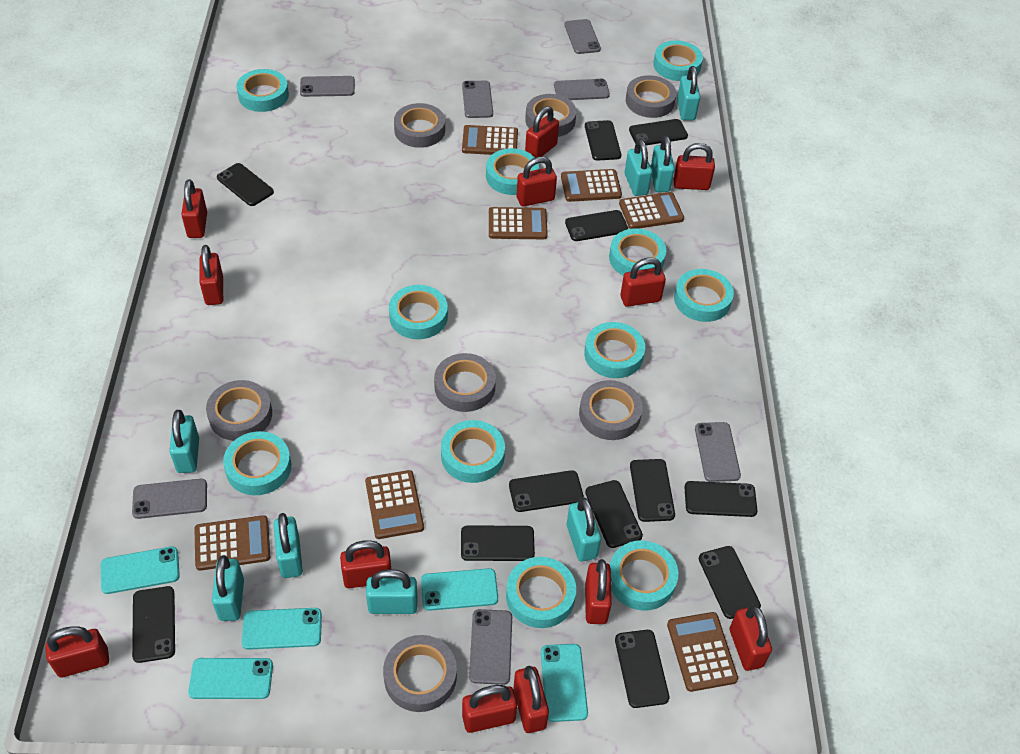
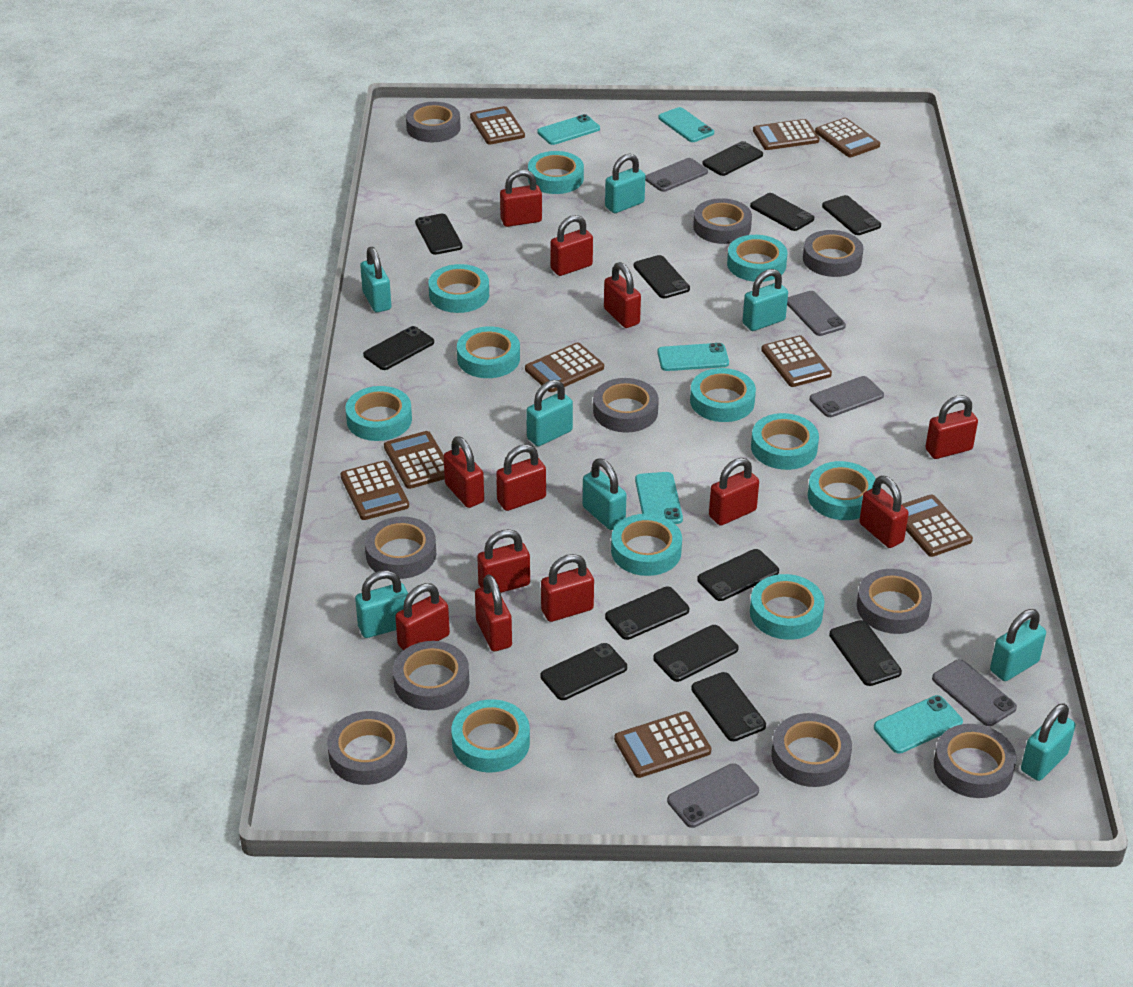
brown calculator: [194,515,270,571] [365,470,424,539] [462,125,518,155] [489,207,548,239] [561,169,622,202] [619,192,684,229] [667,612,738,692] = 7 -> [340,460,409,520] [384,431,445,489] [470,106,525,145] [525,342,604,392] [614,711,711,778] [753,119,819,150] [761,335,832,387] [815,118,880,157] [901,494,973,557] = 9
grey phone: [132,479,207,519] [300,76,355,97] [462,81,493,118] [469,609,512,685] [554,79,610,100] [564,19,601,54] [695,422,741,482] = 7 -> [645,158,708,192] [667,763,759,828] [787,291,846,336] [810,376,884,417] [932,659,1017,726] = 5
grey tape: [206,380,272,441] [383,635,457,712] [394,103,445,148] [434,353,496,412] [525,94,576,137] [579,380,643,440] [626,75,676,118] = 7 -> [327,711,407,785] [365,517,436,579] [393,641,469,710] [406,102,461,142] [593,378,659,433] [693,198,752,244] [772,713,852,787] [803,230,863,277] [857,569,932,634] [934,724,1016,798] = 10

